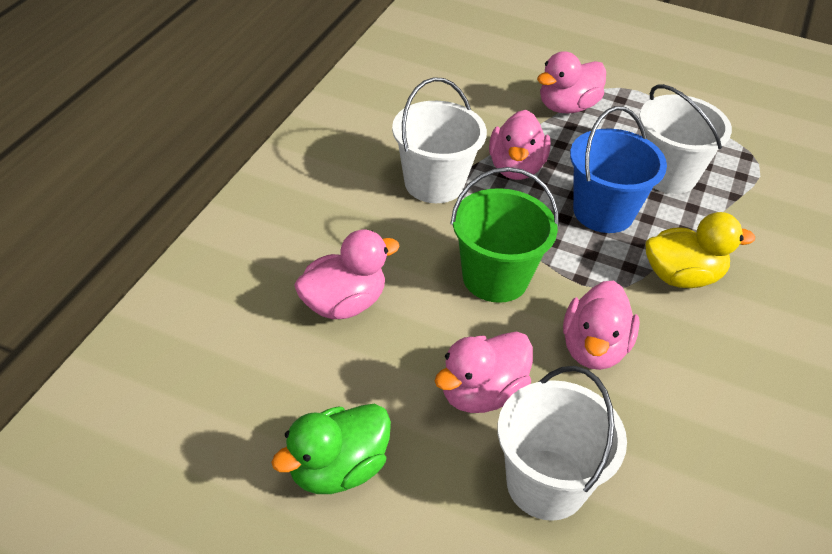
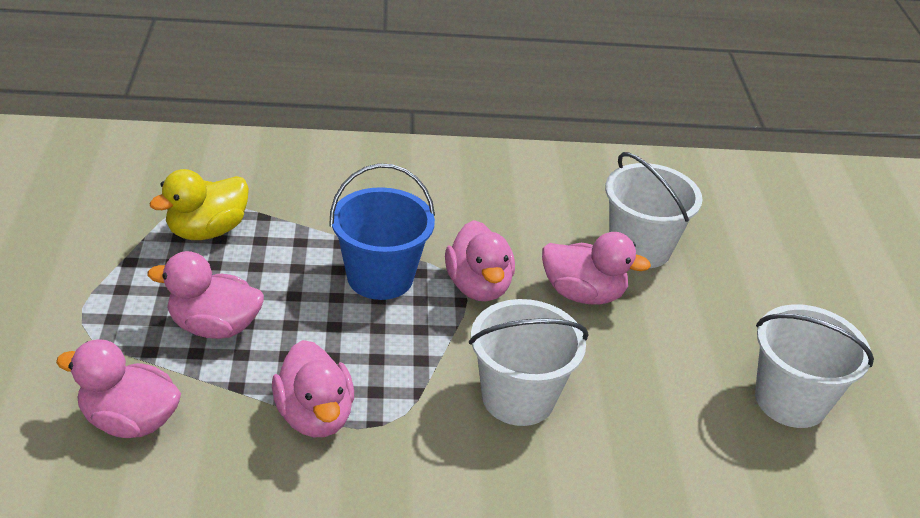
green bucket: [450,167,559,303] = 1 -> none = 0
green duck: [271,404,391,494] = 1 -> none = 0

